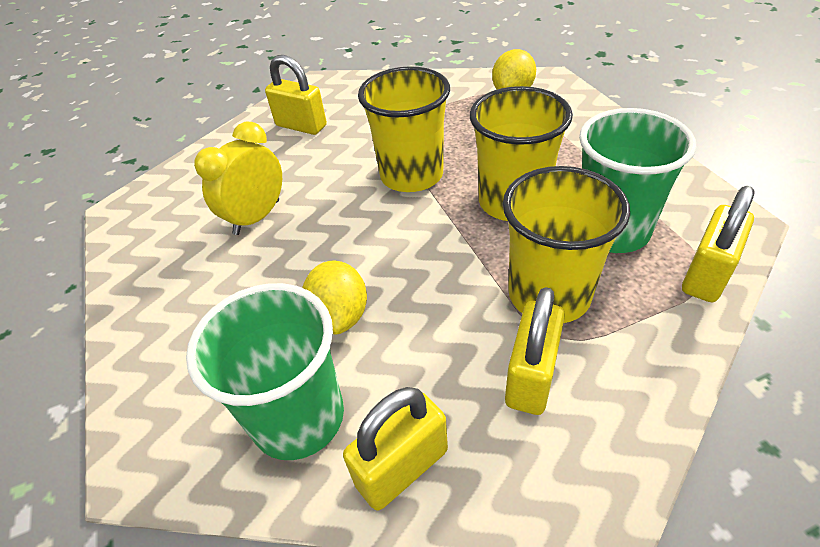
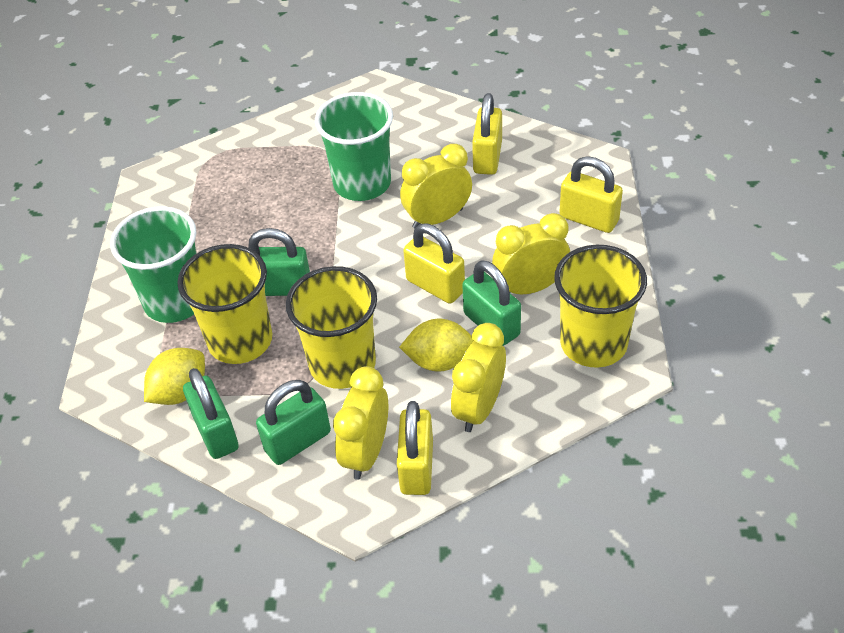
green padlock: none = 0 -> [183,368,239,459] [249,228,310,296] [256,380,331,465] [462,260,521,346] = 4
yellow clock: [194,122,282,235] = 1 -> [333,366,388,480] [400,144,472,228] [451,323,506,432] [492,213,570,294] = 4

